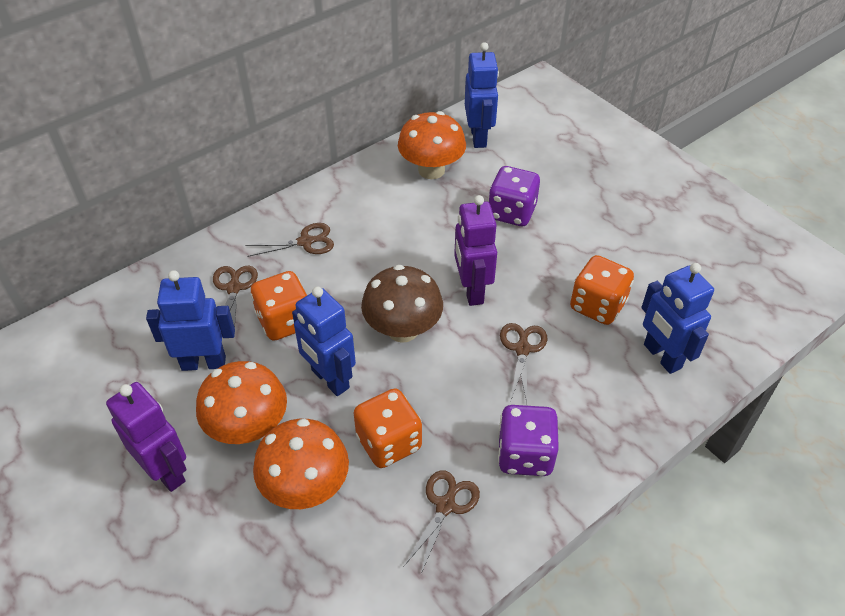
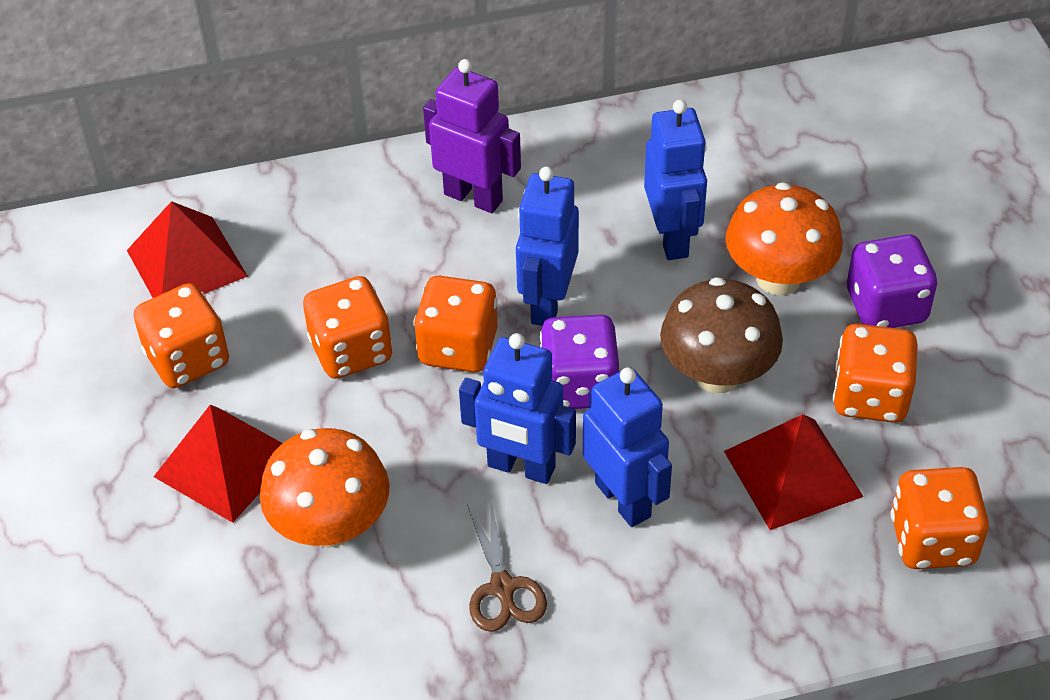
brown scissors: [213,266,258,327] [245,223,334,257] [403,470,480,574] [500,323,547,403] = 4 -> [467,497,547,632] = 1
orange dice: [250,271,307,341] [354,389,422,468] [570,255,634,325] = 3 -> [133,283,229,388] [303,276,393,379] [413,276,498,372] [833,324,918,423] [891,467,989,569] = 5
orange mushroom: [196,361,287,444] [253,419,349,509] [398,111,466,179] = 3 -> [260,428,390,548] [725,182,843,295] = 2
purple robot: [106,382,187,492] [454,195,497,306] = 2 -> [423,59,521,213] = 1
red pyramid: none = 0 -> [127,201,248,298] [154,405,282,523] [724,414,864,530] = 3

